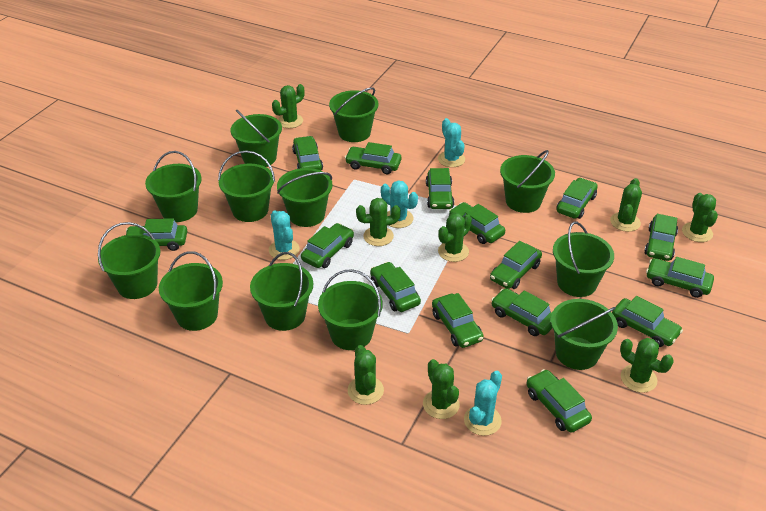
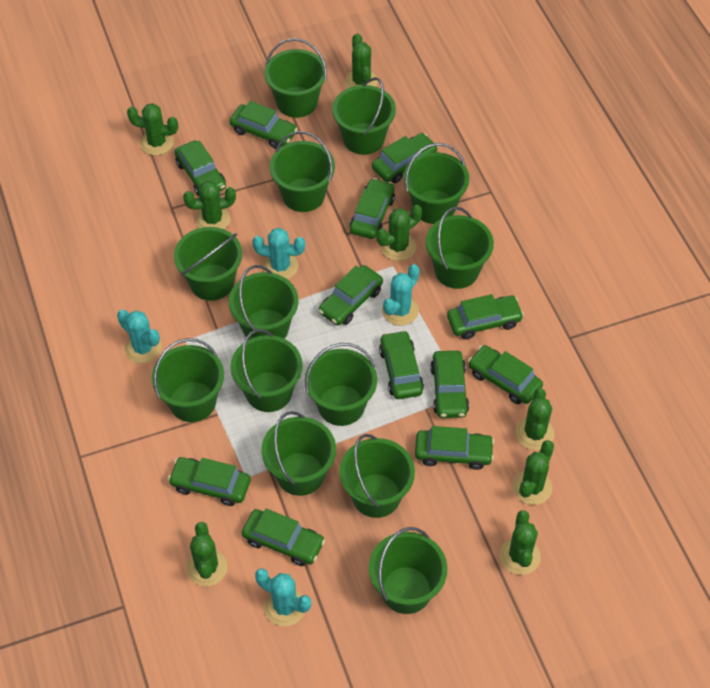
green bucket: [98,222,160,299] [145,151,202,222] [159,251,223,331] [218,150,275,222] [231,110,282,167] [250,252,313,331] [277,168,333,227] [318,269,383,350] [329,87,379,142] [500,150,555,213] [551,299,618,370] [553,222,614,297] = 12 -> [152,338,224,422] [174,227,242,301] [229,265,299,340] [230,329,303,412] [261,411,336,496] [264,38,327,118] [270,131,335,212] [305,343,377,426] [332,77,396,155] [339,434,415,518] [369,527,447,614] [404,143,469,224] [426,207,494,289] = 13
green car: [126,218,187,251] [292,136,323,170] [301,223,354,268] [345,142,402,174] [370,262,421,312] [426,168,454,209] [432,293,484,348] [449,202,505,244] [490,241,542,289] [491,288,552,336] [527,369,592,433] [556,178,598,219] [612,296,683,347] [644,214,678,261] [646,257,714,298] = 15 -> [168,457,251,506] [174,140,226,196] [229,101,298,149] [242,509,325,566] [318,265,383,326] [350,178,395,239] [372,133,438,183] [379,330,424,399] [415,426,494,470] [430,351,469,418] [447,294,524,339] [468,345,543,404] = 12

